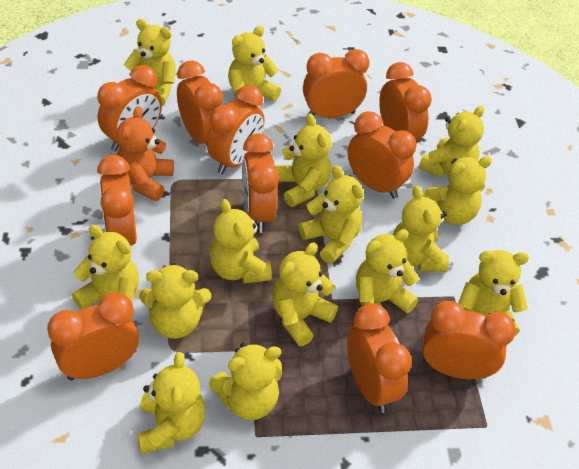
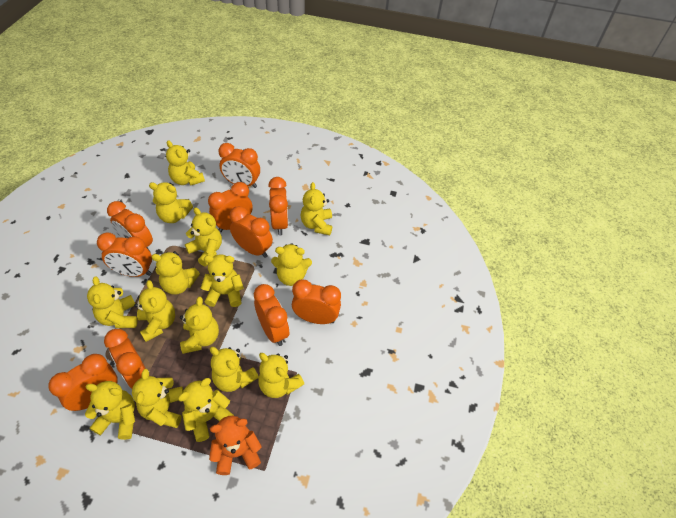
orange clock: [47,292,139,380] [97,65,162,151] [97,155,137,246] [177,60,223,145] [207,85,264,174] [242,133,279,233] [303,49,370,118] [347,111,416,199] [347,303,412,413] [379,62,432,141] [422,301,516,379] = 11 -> [48,354,118,411] [97,233,152,277] [104,329,150,389] [107,201,153,253] [208,182,253,232] [219,143,260,188] [230,206,273,258] [254,284,289,346] [268,177,288,235] [292,279,341,324] = 10

